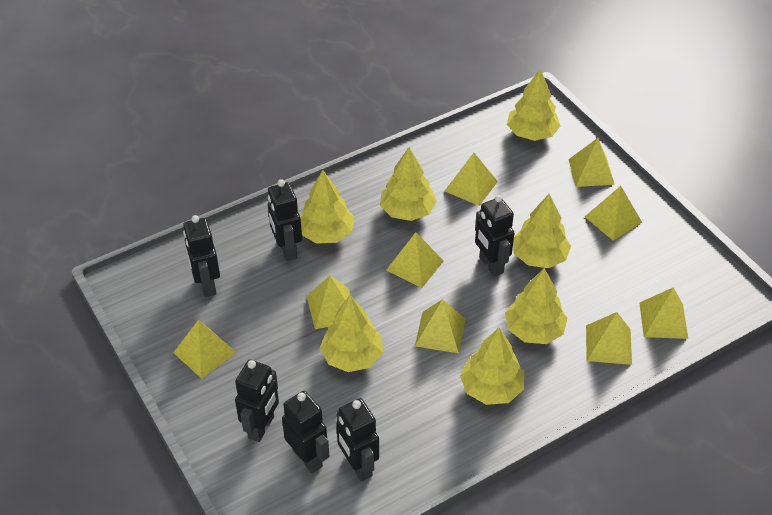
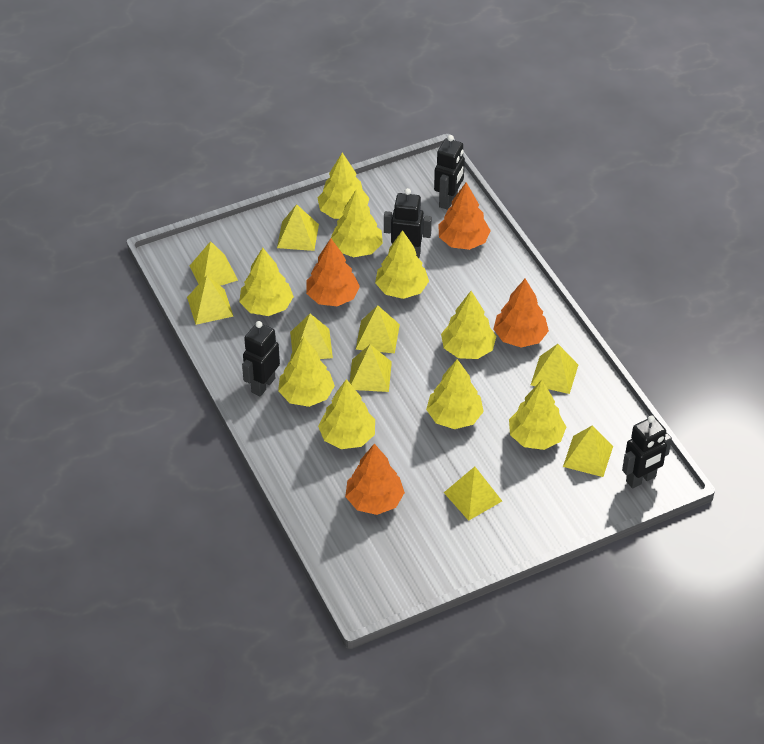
black robot: [183,215,220,297] [235,360,279,442] [268,179,302,261] [282,391,329,473] [336,398,379,482] [475,195,514,277] = 6 -> [242,321,280,396] [384,188,432,258] [434,135,465,210] [622,415,672,489] = 4
orange tree: none = 0 -> [306,239,360,306] [345,444,405,515] [438,182,491,250] [493,279,549,348] = 4
yellow tree: [300,170,355,244] [320,295,383,372] [380,147,437,221] [460,328,524,405] [505,268,567,344] [507,69,560,141] [513,194,571,268] = 7 -> [239,248,294,316] [278,337,335,407] [318,153,369,219] [318,379,375,449] [330,190,383,257] [375,230,429,299] [426,359,484,429] [441,291,496,359] [509,380,566,450] = 9

